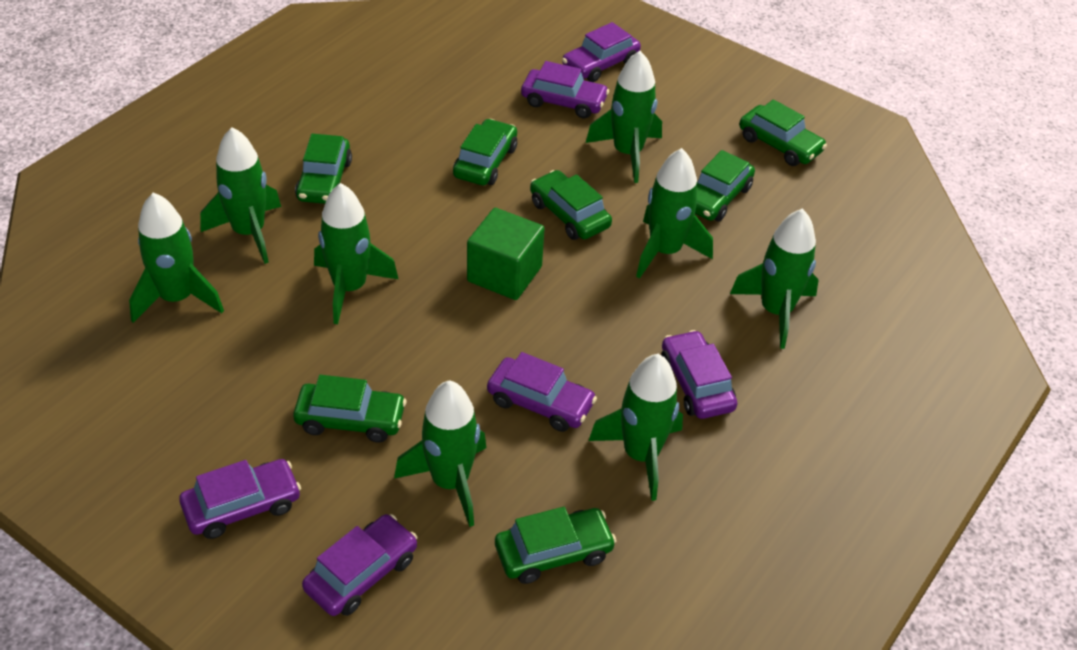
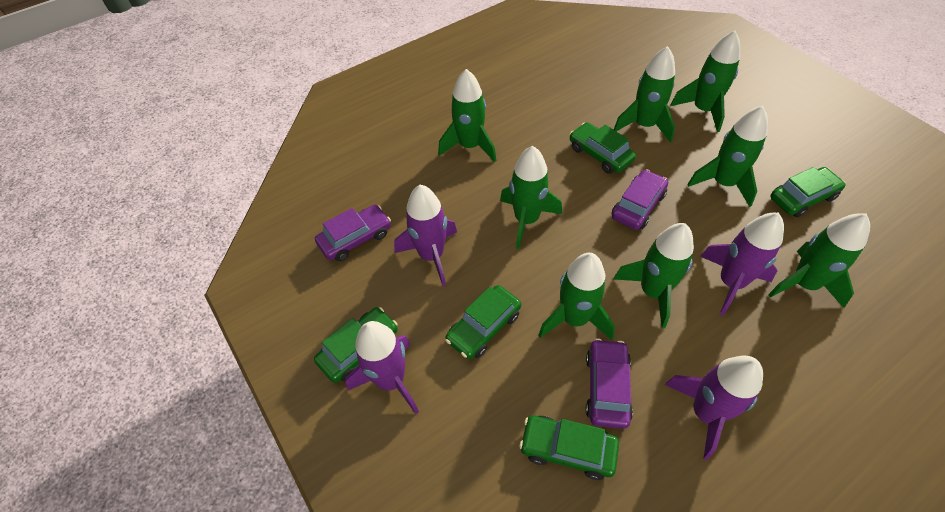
green car: [293,375,406,443] [295,134,352,204] [453,119,517,185] [495,507,616,584] [530,170,612,240] [695,150,755,222] [739,99,827,166] = 7 -> [314,307,398,383] [445,285,521,359] [519,415,619,480] [570,122,636,174] [770,167,846,218] = 5
green cube: [467,208,544,300] = 1 -> none = 0
purple car: [179,459,301,539] [302,514,417,616] [487,352,597,432] [521,61,609,119] [562,22,641,82] [661,330,737,419] = 6 -> [315,205,391,261] [586,339,633,429] [612,170,668,230] = 3
purple rocket: none = 0 -> [345,321,419,414] [394,185,457,286] [665,356,763,460] [700,213,784,315] = 4

